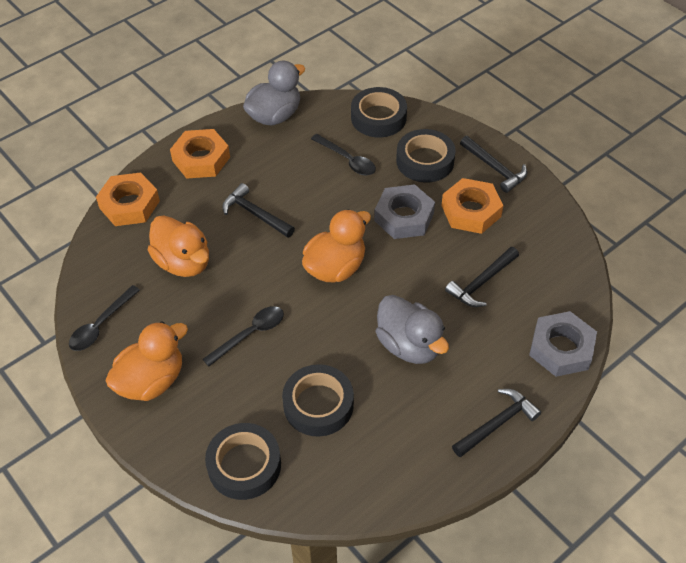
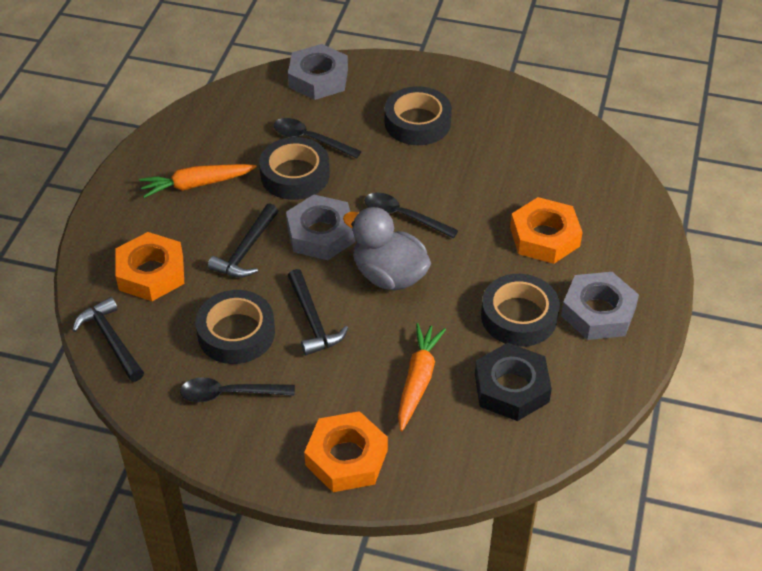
black hammer: [222,183,295,238] [445,247,519,307] [452,389,541,457] [460,136,527,193] = 4 -> [72,297,144,382] [208,203,278,277] [288,269,348,356] = 3
black nut: none = 0 -> [475,343,552,421] = 1
grey duck: [243,61,305,125] [376,295,449,364] = 2 -> [343,207,431,290] = 1
grey nut: [374,184,435,239] [529,311,597,377] = 2 -> [286,195,355,260] [288,44,348,100] [561,272,639,340] = 3
orange carrot: none = 0 -> [139,164,257,198] [398,323,446,431] = 2
orange duck: [105,322,188,401] [148,215,209,277] [302,209,371,282] = 3 -> none = 0

